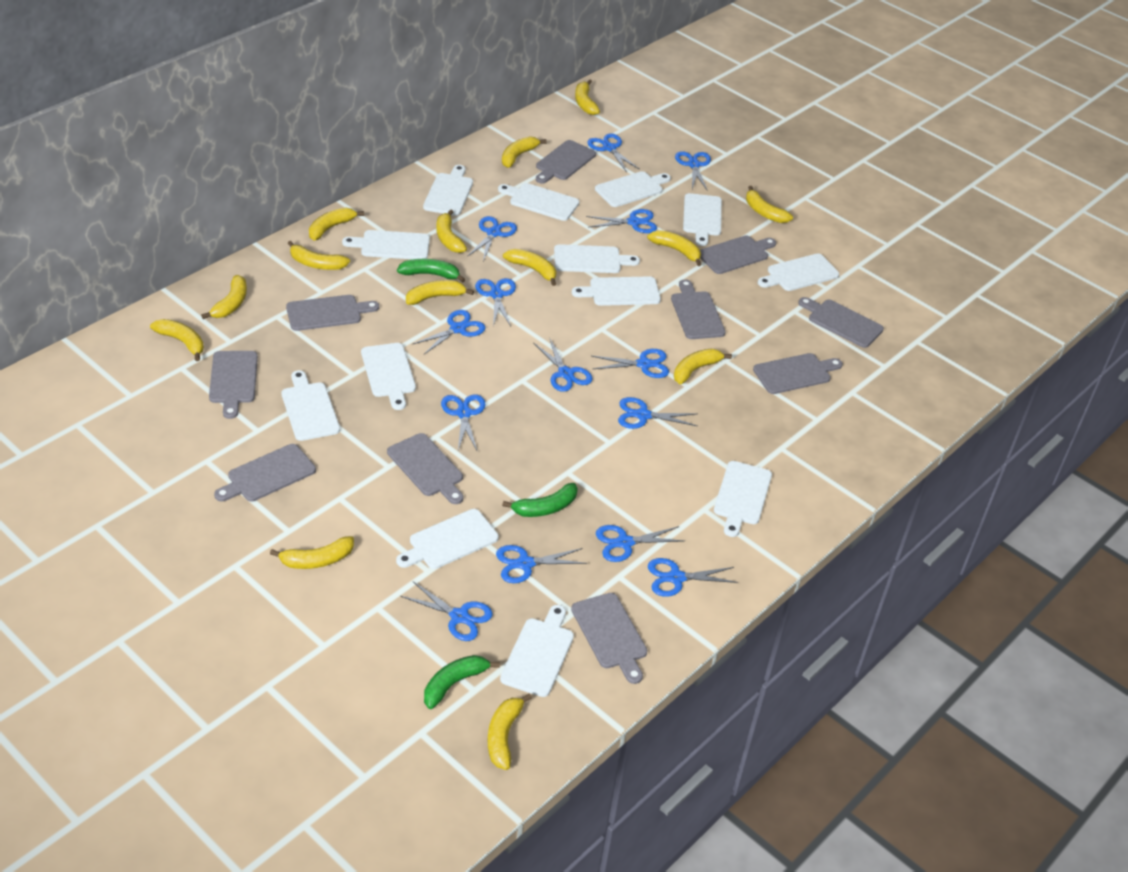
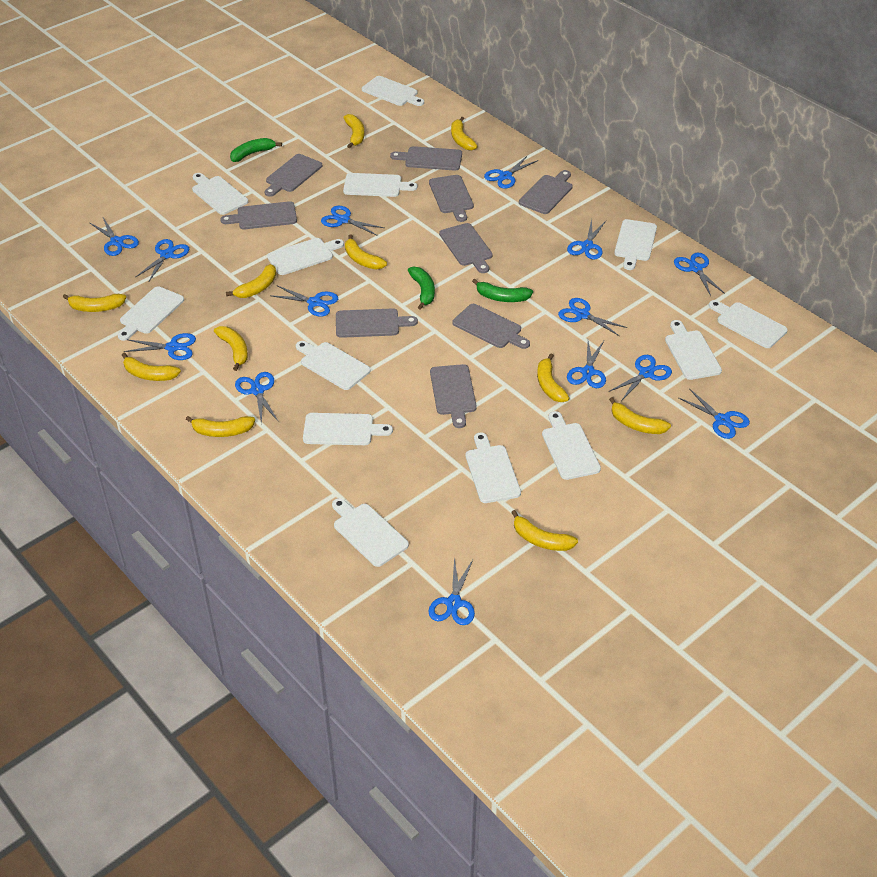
grey cutting board: [209,351,258,419] [214,444,316,501] [286,295,379,331] [387,433,463,504] [536,140,596,184] [571,593,647,684] [671,279,726,339] [700,236,776,274] [753,353,843,394] [798,297,884,348] = 10 -> [220,201,297,229] [265,154,322,197] [336,308,418,338] [390,146,462,171] [429,175,474,222] [430,364,477,428] [439,223,493,273] [453,304,530,349] [519,170,573,214] = 9
yellow banana: [150,319,204,361] [201,275,247,319] [270,536,354,569] [288,241,350,270] [309,207,364,241] [406,280,474,305] [436,209,467,253] [488,693,532,770] [502,136,547,168] [503,249,556,286] [575,79,600,115] [647,230,702,266] [674,349,732,384] [746,186,793,223] = 14 -> [63,294,126,312] [122,352,181,381] [186,416,255,437] [214,326,248,371] [226,264,276,298] [344,114,365,148] [345,234,387,269] [451,117,478,150] [511,510,578,551] [537,354,569,402] [609,397,671,434] = 11

